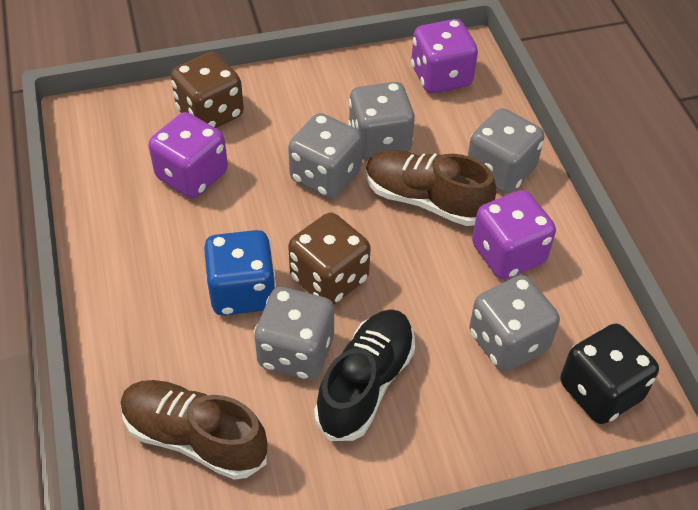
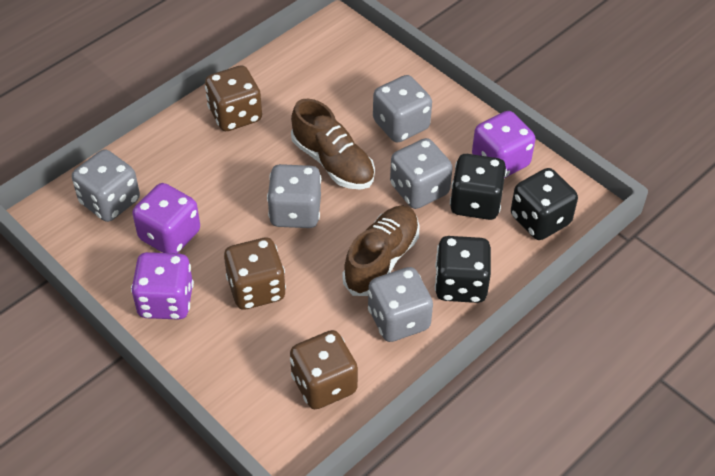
black dice: [560,323,659,424] = 1 -> [435,236,491,303] [450,154,507,220] [511,168,578,240] = 3
black shoe: [314,309,415,441] = 1 -> none = 0
blue dice: [204,230,276,316] = 1 -> none = 0
brown dice: [171,52,244,128] [288,213,371,305] = 2 -> [205,65,262,131] [224,238,286,309] [290,330,358,409] = 3

